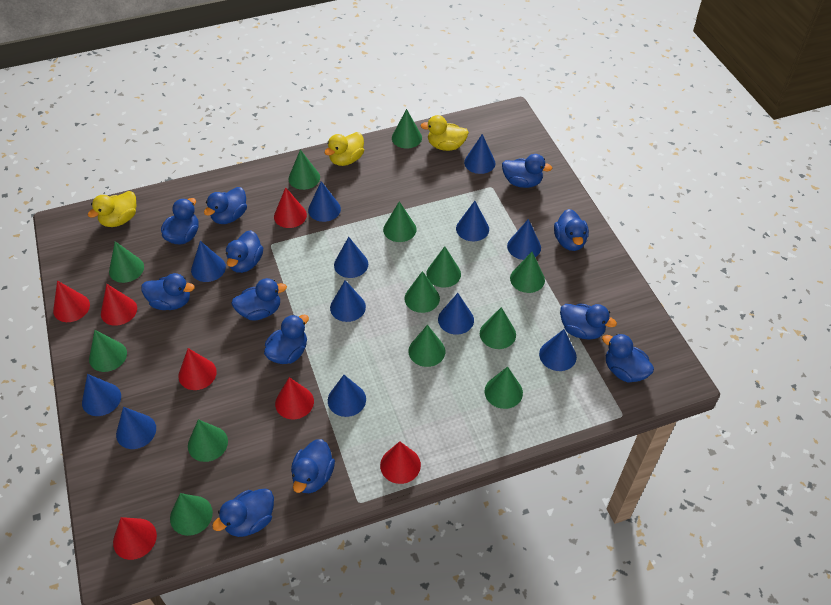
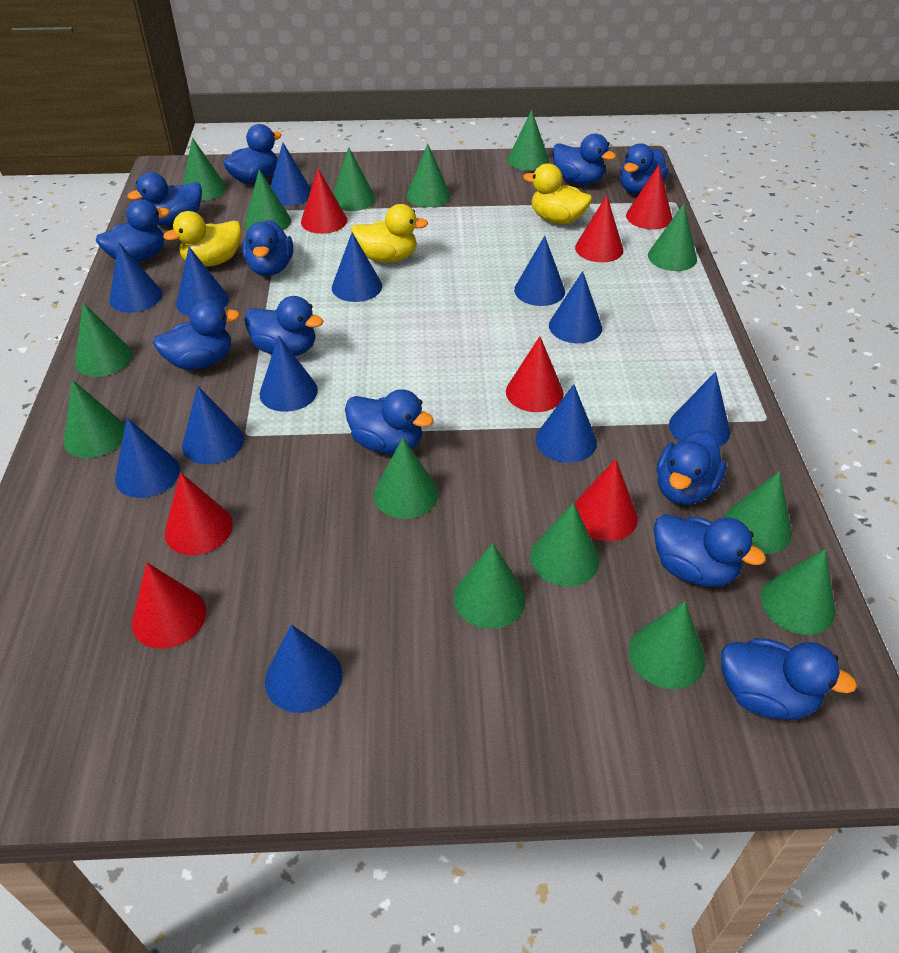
green cone: [89,330,127,372] [109,241,144,283] [170,493,213,536] [188,419,228,462] [288,150,320,190] [383,201,417,242] [392,109,422,149] [404,271,440,313] [408,325,445,367] [426,246,461,288] [480,307,516,349] [485,366,523,409] [510,252,545,293] = 13 -> [64,380,125,458] [75,302,132,377] [183,138,226,201] [245,169,291,231] [333,147,376,211] [373,438,438,519] [406,144,451,207] [454,543,526,629] [507,110,549,171] [530,502,600,587] [629,602,706,689] [648,203,697,271] [724,471,792,554] [761,549,835,635] = 14

